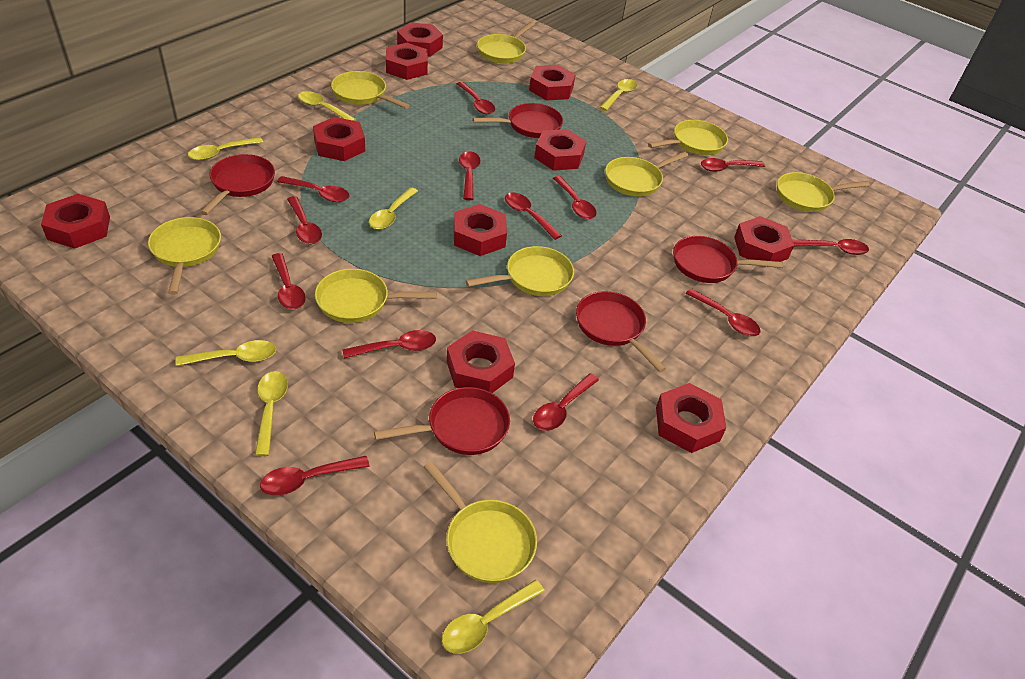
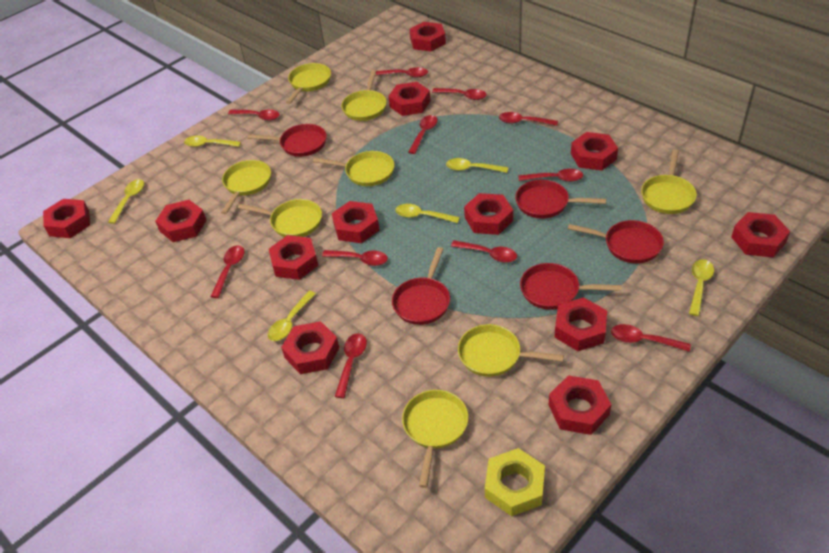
red nut: [41,194,110,249] [313,117,365,161] [386,43,428,80] [397,23,443,57] [447,330,515,393] [454,204,507,256] [529,65,576,101] [534,129,586,171] [656,383,726,453] [734,216,794,262] = 10 -> [43,199,90,238] [155,200,207,242] [269,235,318,280] [281,321,339,374] [332,201,379,243] [388,82,430,116] [410,22,446,52] [464,193,513,235] [548,376,611,435] [554,297,607,351] [571,132,618,171] [731,212,790,258] = 12
red spoon: [260,456,370,495] [272,253,306,309] [277,176,349,202] [287,196,322,244] [342,330,436,358] [457,82,495,114] [459,151,480,200] [505,192,562,240] [533,373,599,431] [553,176,596,219] [686,288,760,336] [701,158,765,172] [793,239,869,255] = 13 -> [210,245,245,298] [228,109,280,121] [322,250,388,266] [335,333,367,398] [375,67,428,78] [408,115,438,154] [432,88,487,100] [451,240,517,263] [499,112,558,126] [519,169,583,182] [611,324,691,352] = 11
yellow nut: none = 0 -> [485,448,545,517] = 1
yellow pan: [148,217,221,295] [315,269,437,323] [331,71,410,109] [424,461,537,583] [466,246,574,296] [477,21,535,64] [605,151,689,197] [648,120,728,155] [777,172,870,212] = 9 -> [221,160,271,214] [238,199,322,237] [286,63,331,104] [313,151,394,186] [341,70,386,121] [402,390,468,488] [458,324,564,377] [641,149,697,214] = 8
yellow spoon: [175,340,276,366] [188,137,263,160] [255,371,288,456] [298,91,356,121] [369,187,418,230] [442,580,545,654] [600,79,637,111] = 7 -> [108,179,144,224] [184,135,241,147] [268,291,316,341] [395,204,460,223] [446,158,508,173] [689,259,714,316] = 6

